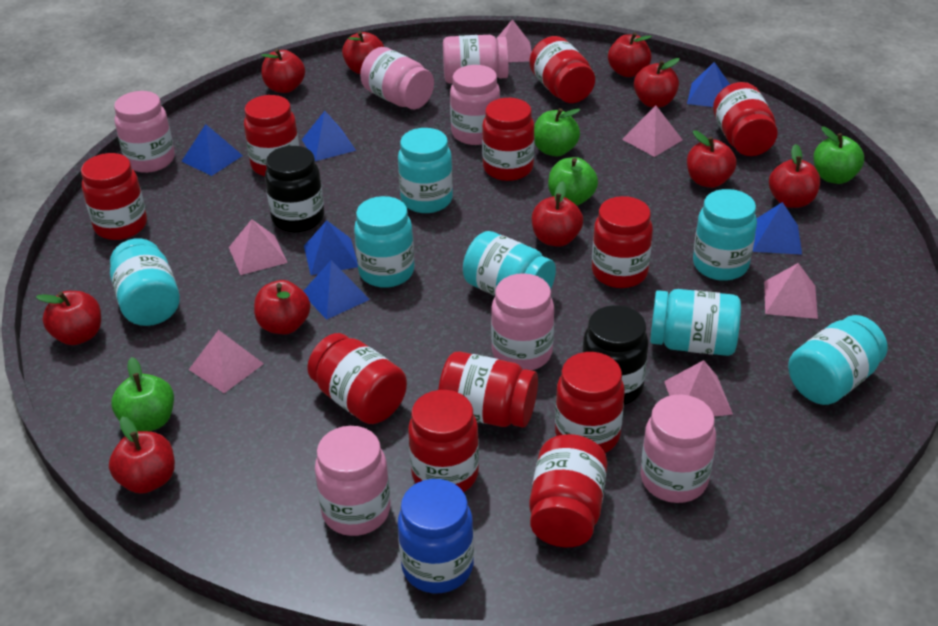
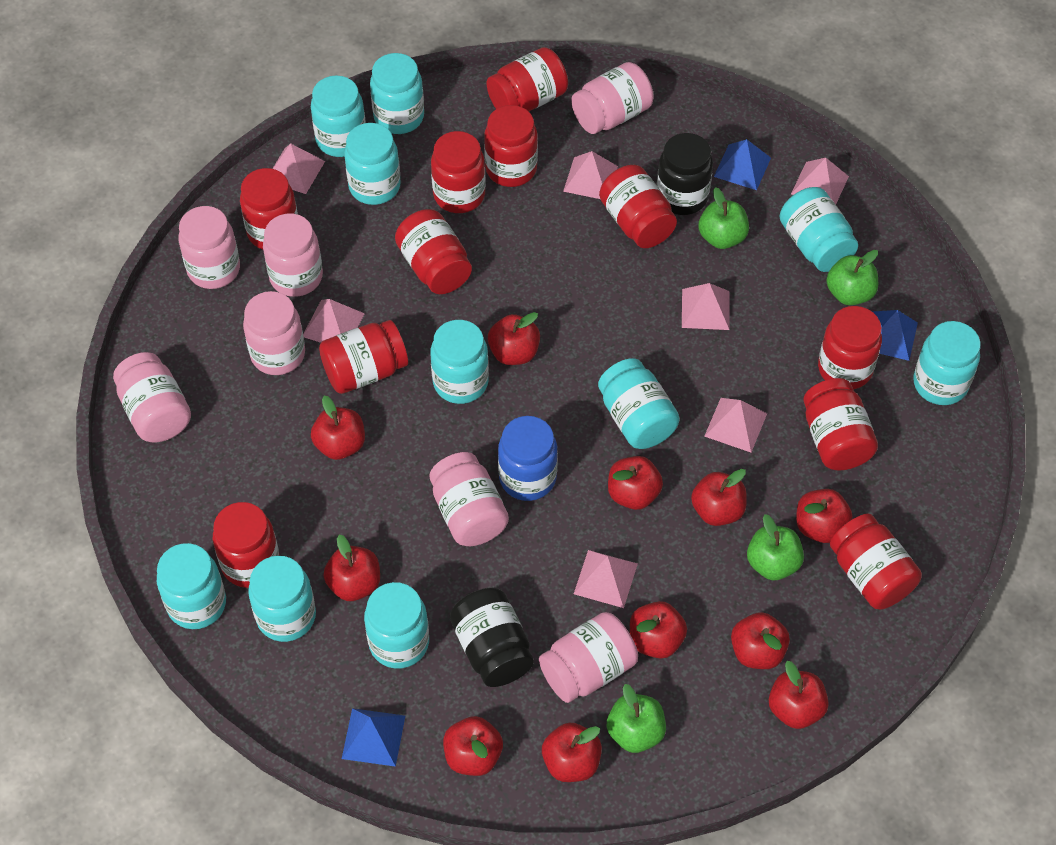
blue pyramid: [181,124,243,176] [302,111,356,161] [303,260,370,320] [304,220,358,275] [687,62,730,107] [753,202,802,255] = 6 -> [342,708,405,767] [714,139,771,190] [873,310,918,361] = 3
pink pyramid: [189,330,264,393] [229,219,288,275] [496,19,532,62] [622,105,683,157] [664,360,733,416] [764,263,818,319] = 6 -> [272,143,325,194] [303,299,365,343] [563,151,618,199] [574,550,638,608] [682,283,730,330] [704,398,767,453] [791,158,849,204] = 7
red apple: [36,291,101,345] [109,417,175,494] [254,280,310,334] [261,49,305,93] [342,31,384,74] [532,181,583,247] [608,32,652,77] [634,58,680,107] [687,130,736,188] [769,144,820,208] = 10 -> [311,396,365,460] [323,535,380,601] [443,716,503,776] [488,312,540,365] [542,722,602,782] [608,456,663,510] [630,601,687,659] [691,469,747,526] [731,612,790,669] [769,661,829,729] [796,489,852,543] = 11
turquoise jar: [110,238,180,326] [354,196,414,288] [398,128,453,213] [463,231,556,296] [650,289,741,356] [693,189,757,281] [788,315,888,405] = 7 -> [157,543,226,629] [248,556,316,642] [311,75,366,157] [344,123,401,205] [364,582,429,669] [370,53,424,134] [430,320,489,404] [598,358,680,449] [780,187,858,272] [913,321,981,405] = 10

